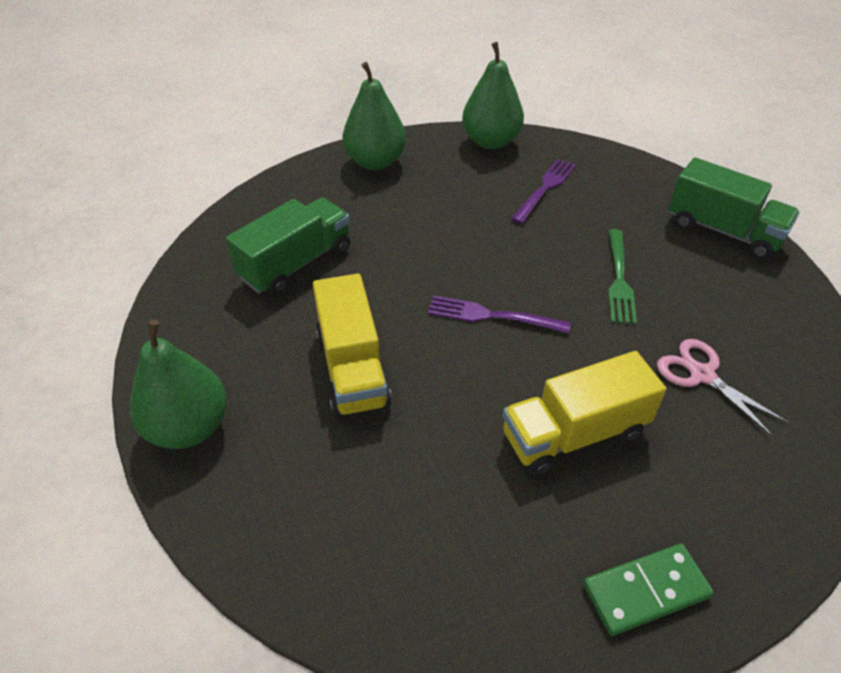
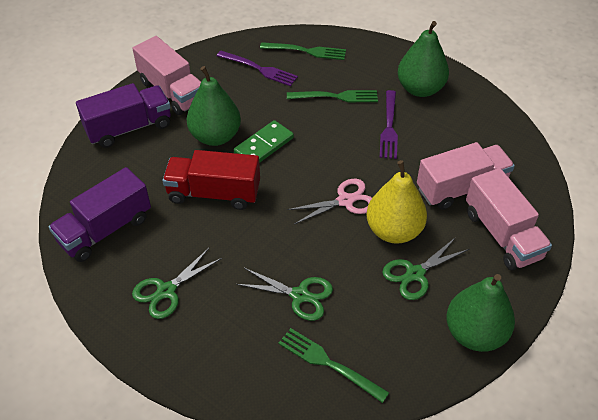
green fork: [608,229,637,324] = 1 -> [260,42,346,60] [278,328,389,403] [287,90,378,102] = 3
green scissors: none = 0 -> [132,248,222,319] [236,268,333,321] [382,237,469,300] = 3
green truck: [226,198,350,295] [668,157,800,259] = 2 -> none = 0
pink truck: none = 0 -> [132,36,201,115] [417,142,515,210] [466,168,552,270] = 3
purple truck: none = 0 -> [48,167,151,262] [76,83,171,148] = 2
red truck: none = 0 -> [162,150,260,210] = 1
yellow pear: none = 0 -> [366,160,427,244] = 1
yellow truck: [313,273,392,417] [502,351,666,475] = 2 -> none = 0

